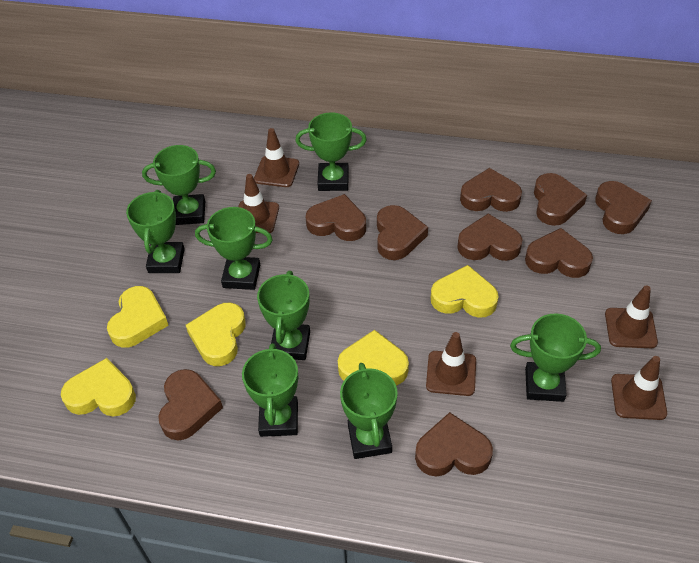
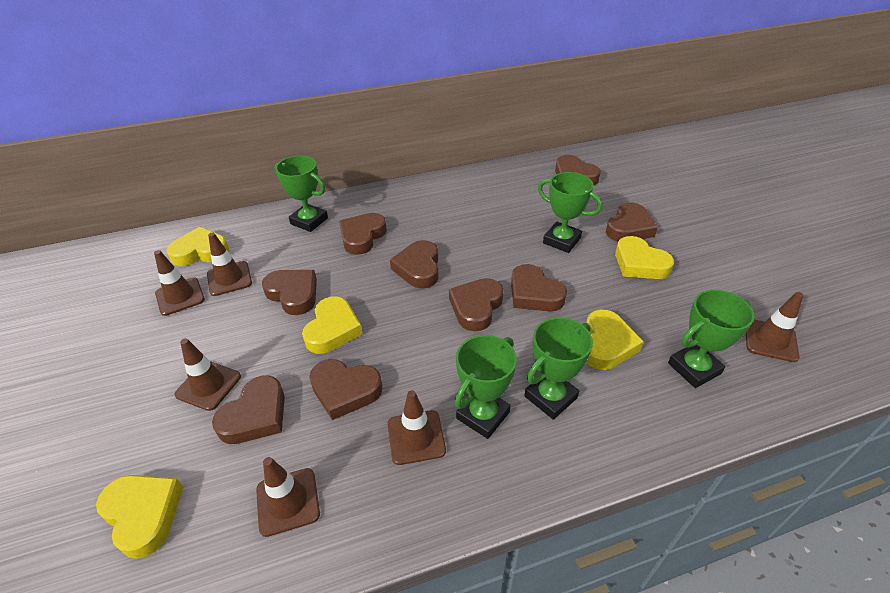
brown traffic cone: [238,174,279,233] [254,128,299,187] [426,332,476,396] [605,285,658,348] [611,356,667,420] = 5 -> [154,250,205,316] [174,338,241,411] [207,233,252,296] [256,457,320,537] [388,390,446,465] [746,292,803,362] = 6
green trophy: [126,190,185,273] [142,145,216,225] [195,207,273,290] [242,343,298,437] [257,271,310,360] [295,112,367,191] [340,363,398,459] [510,314,601,402] = 8 -> [274,155,328,232] [455,335,517,439] [524,317,593,420] [538,172,602,253] [668,290,754,388] = 5

